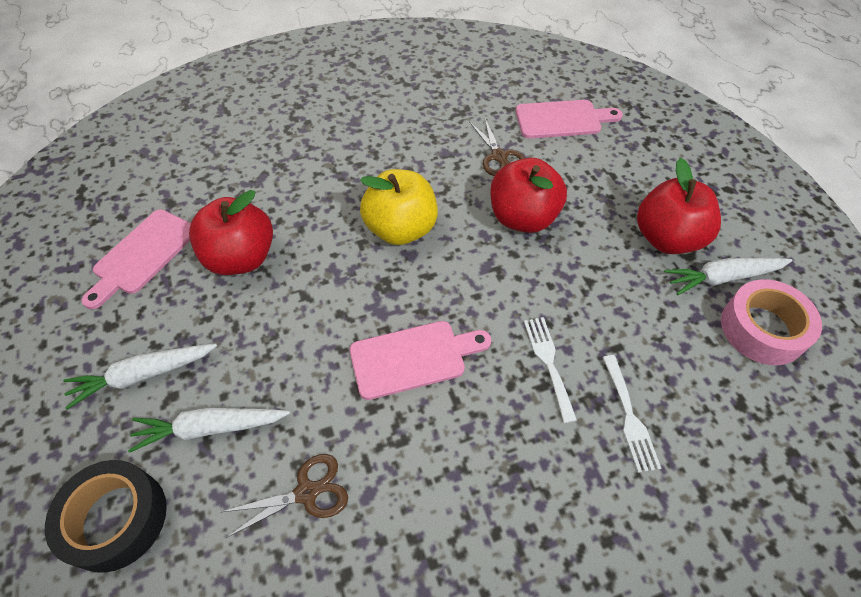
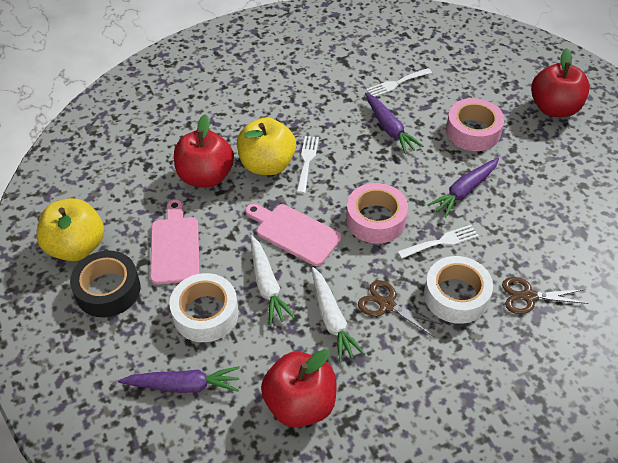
pink cutting board: [81,209,191,309] [350,321,491,400] [515,100,623,139] = 3 -> [150,200,200,285] [245,204,342,266] = 2
pink tape: [721,279,822,365] = 1 -> [346,183,408,244] [446,98,504,151] = 2
purple carrot: none = 0 -> [118,366,240,393] [365,93,423,154] [427,158,499,218] = 3
white carrot: [63,344,217,410] [128,408,290,453] [664,258,793,295] = 3 -> [251,236,295,325] [312,267,365,362] = 2
white fork: [524,317,577,423] [602,355,661,473] = 2 -> [297,136,319,194] [366,68,432,97] [397,225,479,259] = 3
white tape: none = 0 -> [169,273,239,342] [424,256,493,324] = 2
yellow apple: [360,169,438,245] = 1 -> [36,198,104,261] [237,117,296,175] = 2

